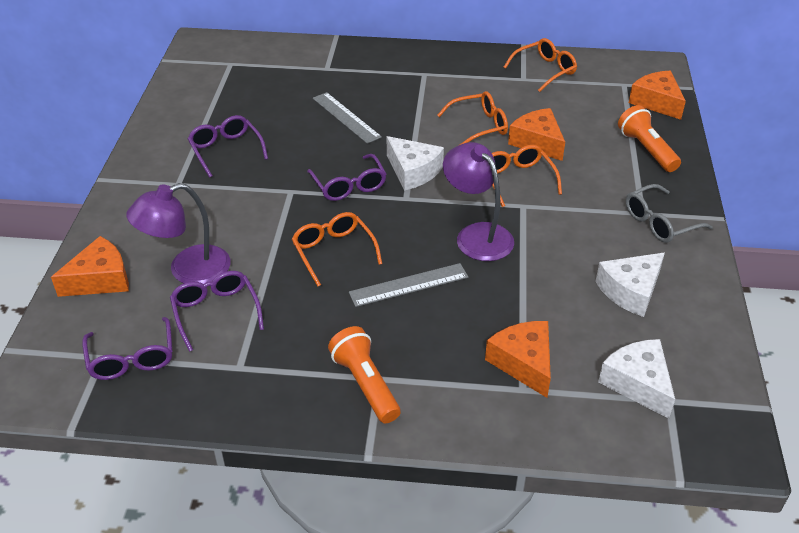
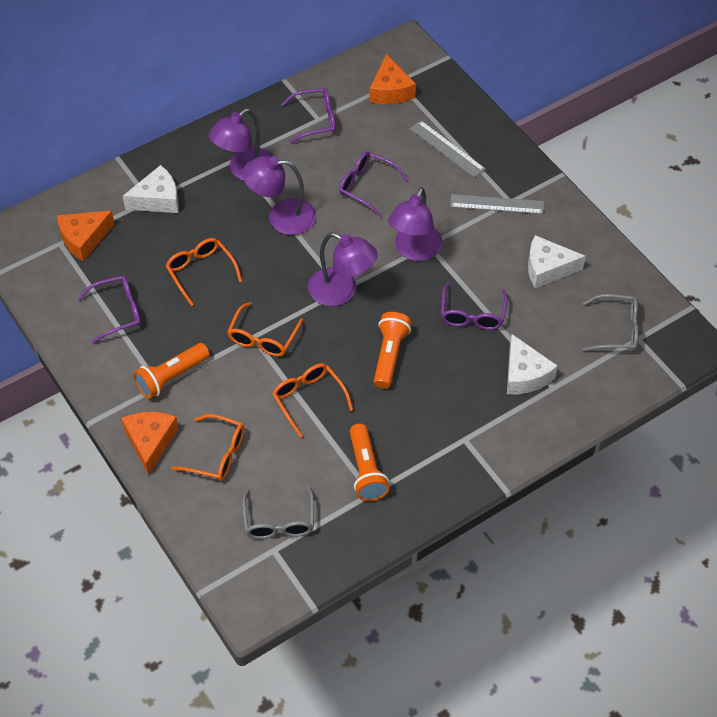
grey glasses: [626,184,713,243] = 1 -> [242,486,314,539] [583,294,638,351] = 2
orange cheese: [51,236,129,297] [485,321,551,398] [508,108,565,161] [629,71,686,120] = 4 -> [57,211,115,261] [121,412,178,475] [370,54,416,104] = 3
orange flashlight: [328,326,401,423] [618,105,681,172] = 2 -> [133,343,210,399] [350,424,389,501] [374,312,411,389] = 3
purple lamp: [126,183,230,284] [443,142,514,261] = 2 -> [209,108,273,181] [242,156,316,235] [308,232,377,306] [388,187,443,261] = 4

